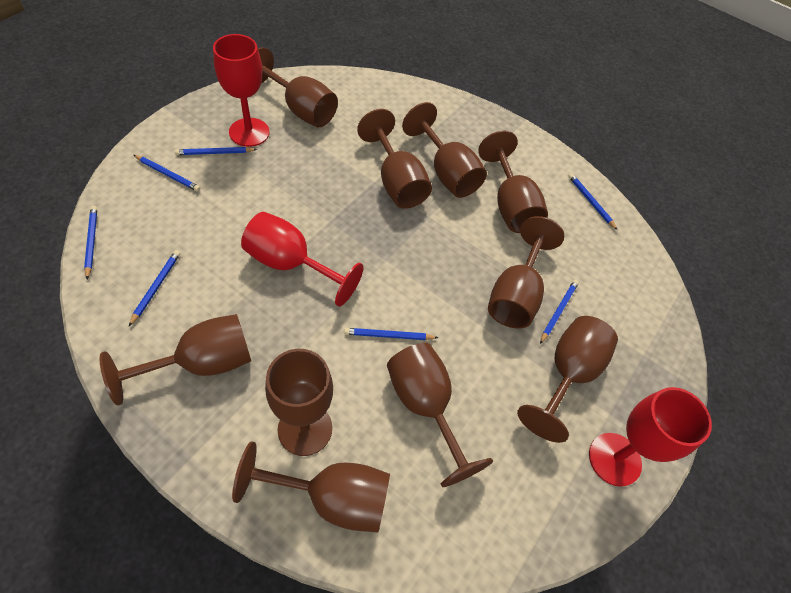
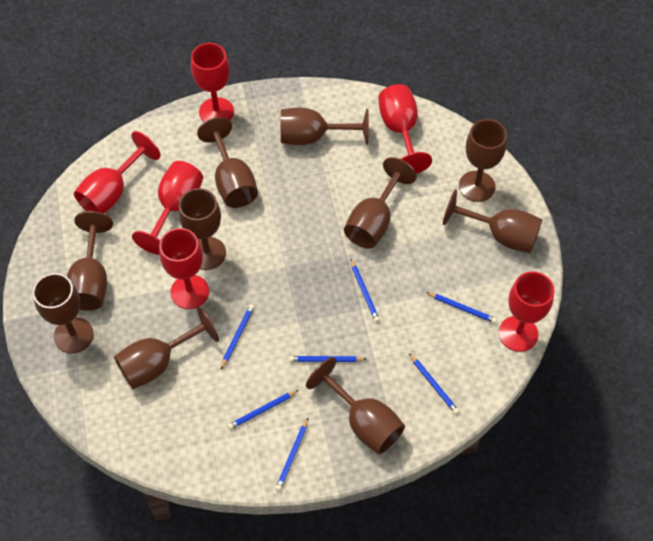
red goblet: [213,34,269,147] [241,212,364,306] [589,387,712,487] = 3 -> [74,131,161,214] [132,161,203,255] [159,228,209,309] [191,43,234,122] [378,84,432,174] [499,271,554,352] = 6

